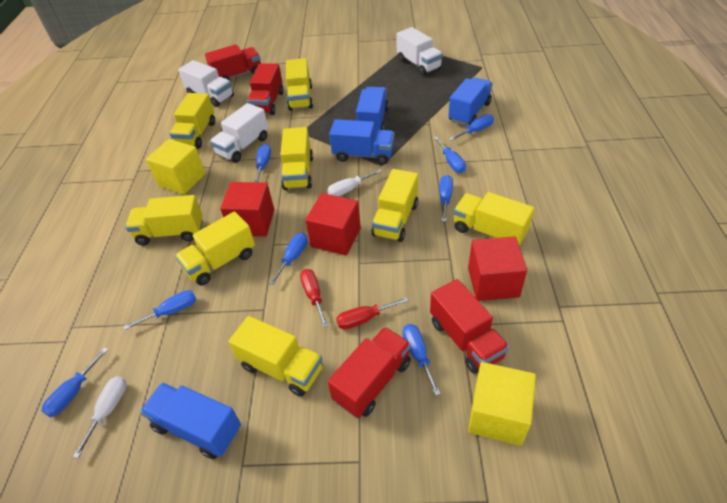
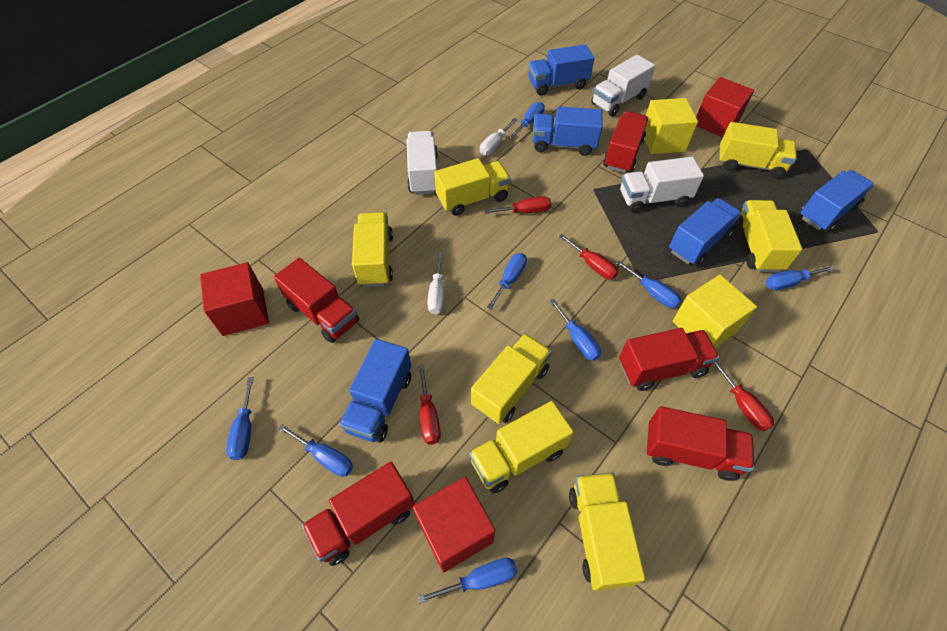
blue truck: [140,383,241,459] [329,119,394,165] [356,87,389,134] [448,77,493,126] = 4 -> [339,339,411,443] [528,44,594,96] [533,106,603,156] [669,198,742,266] [799,170,874,232] = 5
red screwdriver: [300,269,328,328] [336,297,409,330] = 2 -> [418,365,441,444] [484,196,551,214] [559,234,618,279] [713,361,774,431] = 4
red truck: [205,44,261,81] [247,63,284,115] [328,327,411,418] [430,279,509,374] = 4 -> [274,258,359,343] [302,462,415,566] [603,111,648,173] [619,328,719,391] [646,406,754,481] = 5
yellow truck: [126,195,203,245] [170,93,215,149] [175,211,255,286] [228,316,323,397] [280,127,313,190] [286,58,313,111] [372,169,418,242] [454,192,534,246] = 8 -> [352,212,393,287] [434,158,511,216] [469,401,574,493] [471,333,552,424] [569,473,645,591] [719,122,797,179] [734,200,802,272] = 7

